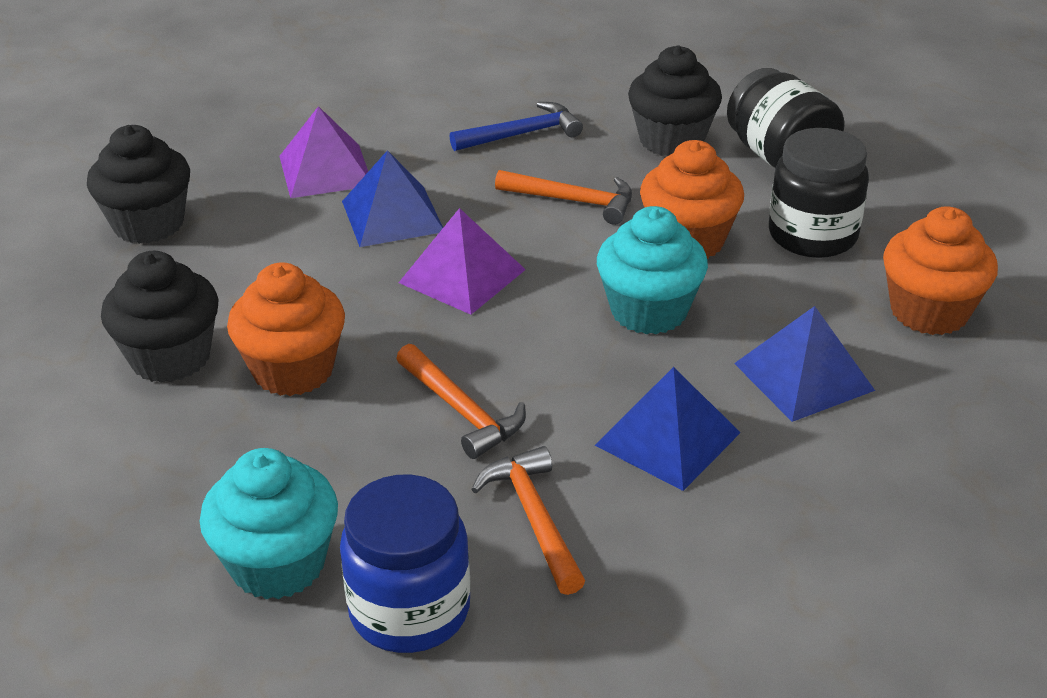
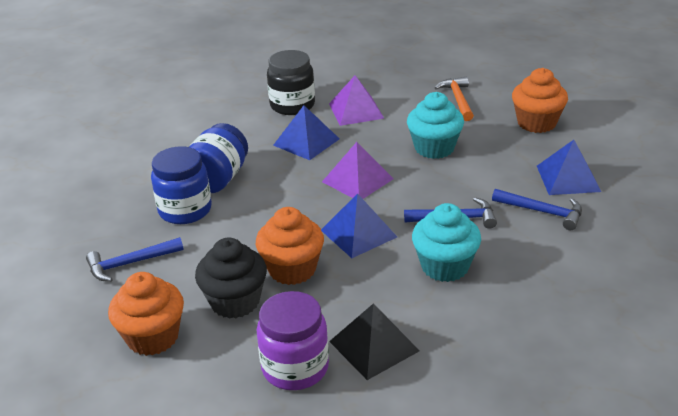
black cupcake: [87,125,190,244] [101,251,219,383] [628,45,722,156] = 3 -> [195,237,267,319] = 1
black jar: [727,68,844,168] [769,128,869,258] = 2 -> [267,50,315,115] = 1
black pyramid: none = 0 -> [329,303,420,380] = 1
blue hammer: [450,102,583,151] = 1 -> [86,237,184,282] [404,197,497,229] [492,189,582,230] = 3
blue jar: [340,475,470,653] = 1 -> [151,146,212,224] [189,123,248,193] = 2
orange hammer: [396,344,526,459] [471,446,585,595] [495,170,632,225] = 3 -> [435,77,474,121] = 1
purple jar: none = 0 -> [257,291,329,390] = 1

